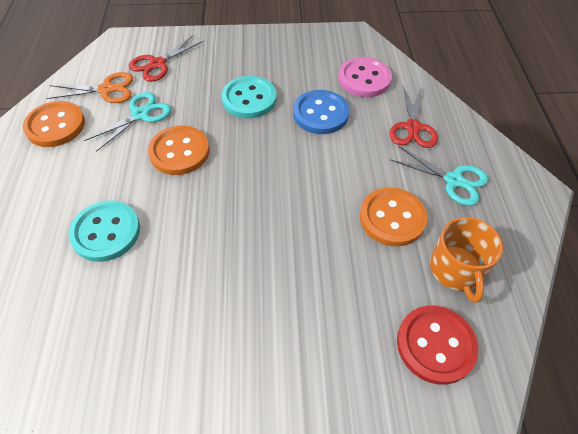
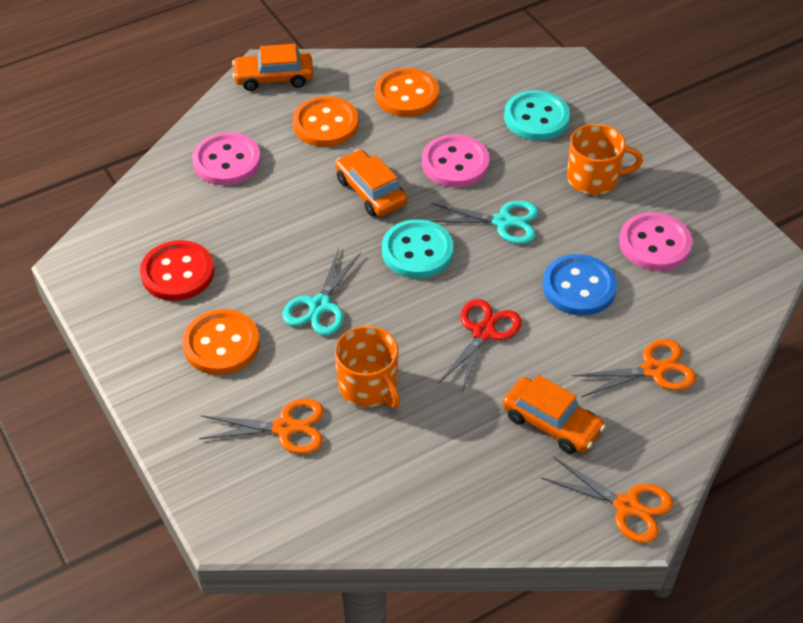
orange car: none = 0 -> [232,44,313,91] [335,149,407,216] [503,375,605,454] = 3
orange mug: [430,217,503,303] = 1 -> [335,326,400,408] [567,124,643,195] = 2
orange scissors: [46,72,133,103] = 1 -> [199,399,324,454] [541,457,673,543] [572,339,696,397] = 3
pink button: [338,57,392,97] = 1 -> [192,132,261,185] [422,134,490,187] [619,212,692,271] = 3
red scissors: [129,35,204,82] [390,86,438,148] = 2 -> [438,299,522,393] = 1

